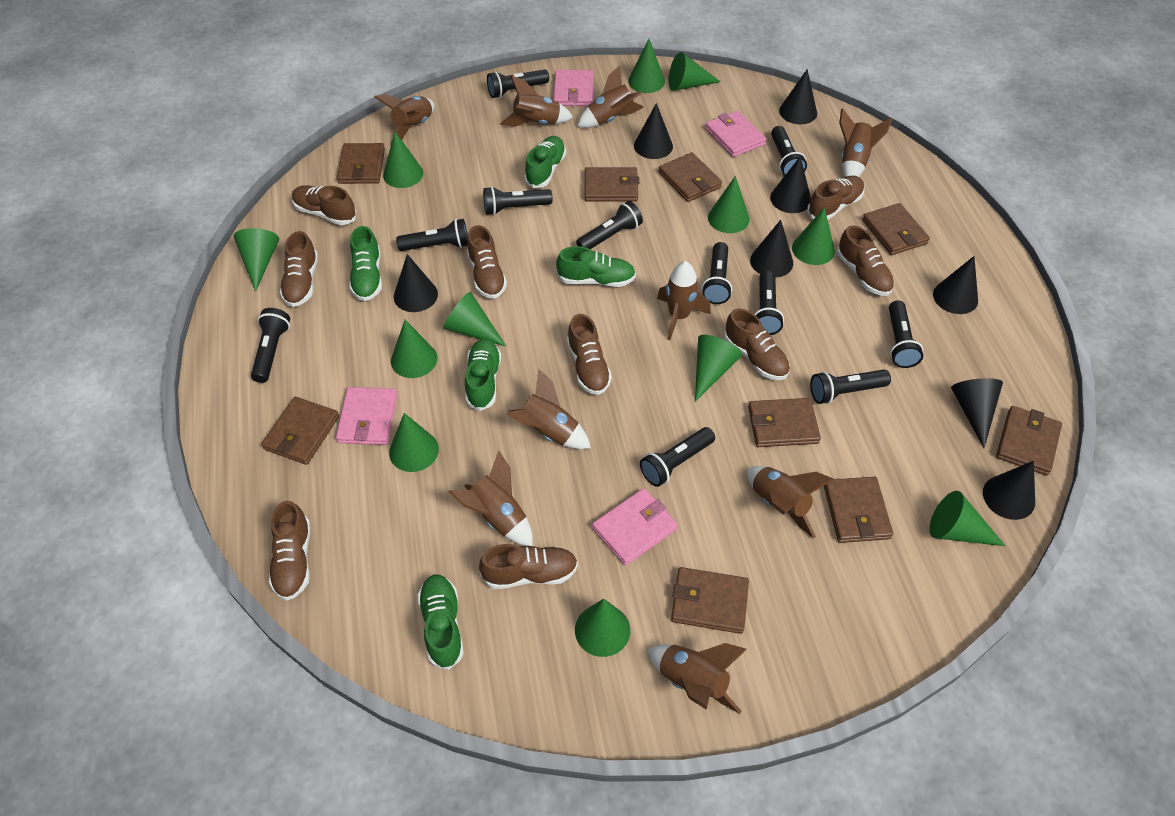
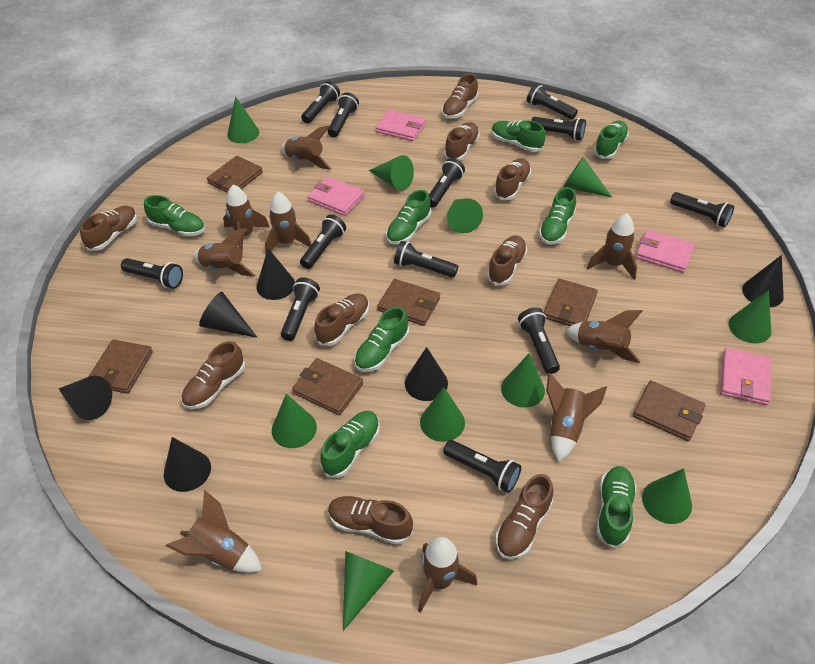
black cone: [394,254,438,312] [634,103,673,159] [750,220,793,278] [770,156,811,213] [779,69,817,124] [933,256,978,314] [951,378,1003,448] [983,461,1035,520] = 8 -> [59,376,112,420] [164,437,211,492] [199,292,258,338] [257,248,295,300] [405,347,448,401] [742,255,784,307] = 6
black flashlight: [251,308,290,383] [396,219,468,251] [483,186,552,215] [487,69,549,98] [576,201,643,249] [640,427,715,487] [702,242,732,304] [755,271,784,335] [771,126,807,176] [810,370,891,404] [889,300,923,368] = 11 -> [121,258,183,289] [281,278,320,341] [300,214,346,269] [301,81,340,123] [327,92,359,137] [394,241,458,278] [429,158,465,208] [443,440,521,493] [518,307,560,374] [527,84,578,120] [531,117,586,140] [670,192,734,227] = 12
brown wallet: [261,397,339,465] [337,143,385,184] [585,167,639,201] [658,152,722,202] [671,567,749,634] [748,398,821,447] [824,477,893,543] [862,203,930,255] [996,406,1062,475] = 9 -> [88,339,153,394] [207,156,263,193] [292,358,363,415] [377,279,440,326] [543,279,598,326] [633,380,706,441] = 6
green cone: [234,228,279,292] [383,132,423,188] [389,413,439,472] [391,320,437,378] [443,292,506,346] [575,599,630,657] [628,39,665,93] [669,52,721,91] [695,335,742,402] [708,176,749,233] [792,207,835,265] [930,491,1005,546] = 12 -> [227,96,259,143] [272,394,317,448] [343,551,394,631] [369,155,414,191] [420,387,465,442] [447,198,483,233] [501,354,545,408] [563,157,612,197] [642,468,692,524] [729,290,771,343] = 10
green shoe: [349,226,382,301] [418,575,464,670] [465,338,501,411] [524,136,566,188] [556,246,636,287] = 5 -> [144,195,205,236] [320,411,380,478] [354,307,409,372] [386,190,431,245] [491,120,545,152] [539,187,576,244] [594,121,629,159] [597,466,636,548] = 8

